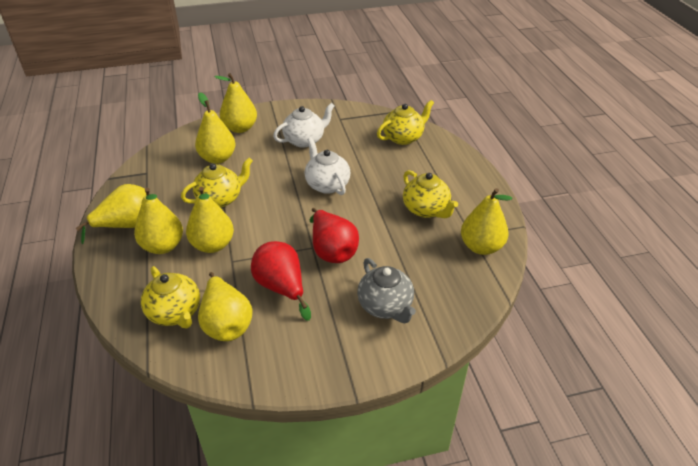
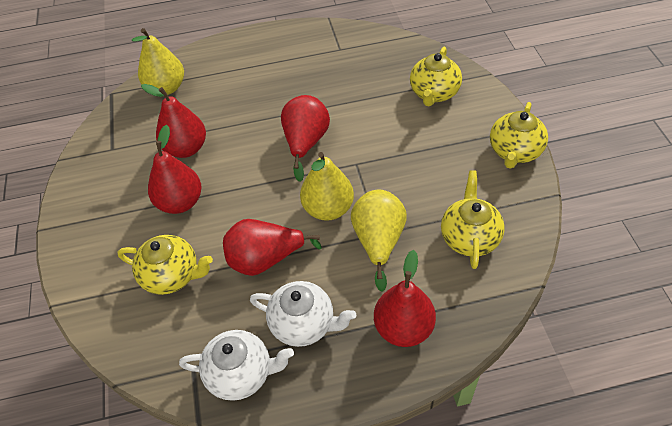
grey teapot: [357,258,416,323] = 1 -> none = 0
red pear: [251,241,311,321] [310,208,359,263] = 2 -> [141,84,206,158] [148,125,202,214] [223,219,322,276] [281,95,330,182] [374,250,436,347] = 5
yellow pear: [76,184,146,244] [134,188,183,254] [186,187,234,253] [195,93,235,164] [198,272,252,341] [214,73,257,133] [461,188,512,255] = 7 -> [132,28,184,95] [300,152,354,221] [351,190,407,291] = 3

